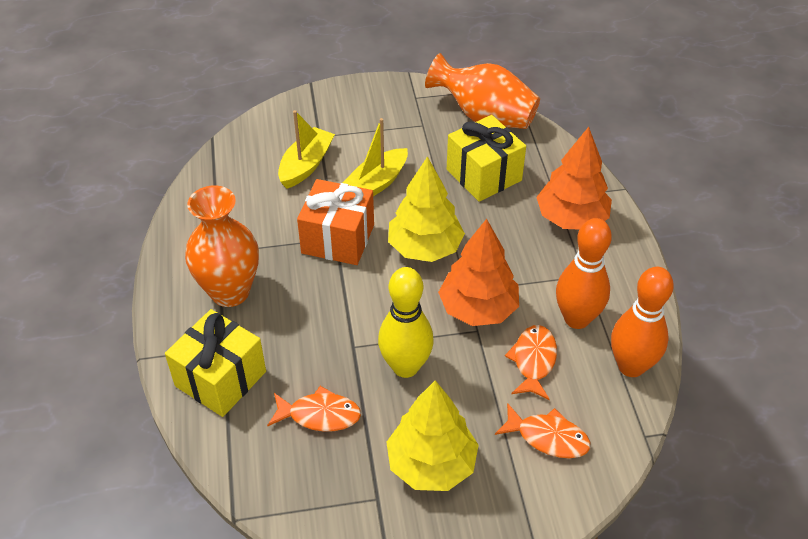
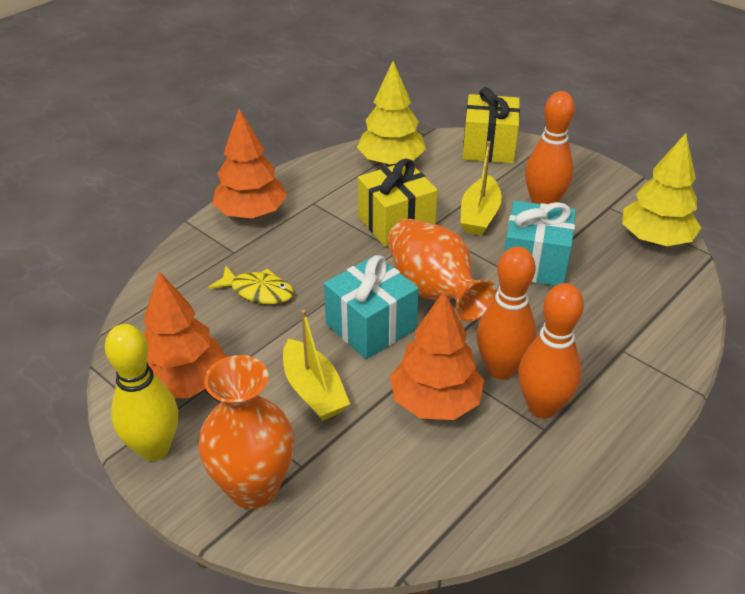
orange bowling pin: [556,218,612,329] [611,267,674,377] = 2 -> [477,247,536,380] [518,283,584,418] [525,91,575,204] = 3
orange fish: [267,386,361,431] [495,403,590,458] [505,325,557,400] = 3 -> none = 0
orange gift: [297,179,374,265] = 1 -> none = 0
orange tree: [438,219,519,326] [536,127,612,230] = 2 -> [144,271,226,398] [212,109,287,218] [390,291,484,420] = 3
turquoise gift: none = 0 -> [324,255,419,359] [504,201,576,286] = 2
yellow fish: none = 0 -> [208,266,294,304] = 1

